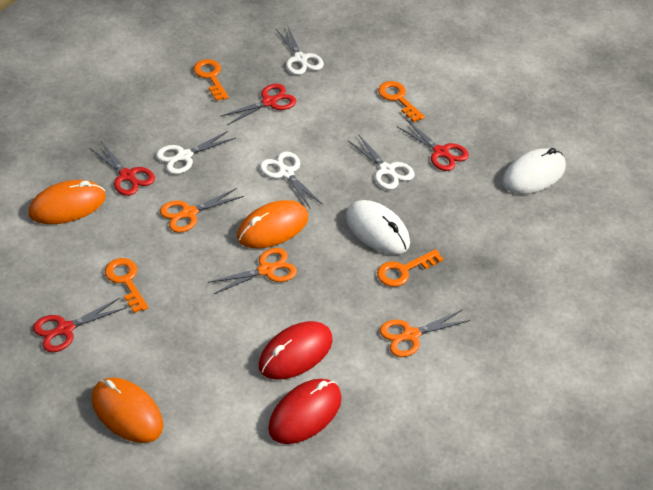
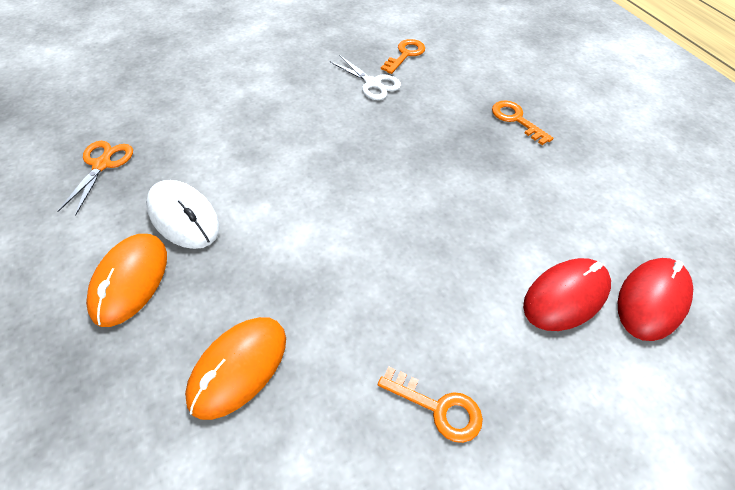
orange key: [105,258,148,313] [194,59,229,101] [377,249,443,287] [378,81,425,122] = 4 -> [378,367,483,443] [381,39,425,74] [492,101,553,145] = 3
orange mouse: [29,180,106,224] [92,377,163,443] [237,200,308,249] = 3 -> [86,234,167,327] [185,317,286,420] = 2
orange scissors: [160,188,244,233] [207,248,297,294] [380,310,470,357] = 3 -> [57,141,133,216] = 1
red scissors: [33,298,126,352] [89,142,155,196] [220,84,296,125] [397,119,469,171] = 4 -> none = 0
white mouse: [346,200,410,255] [502,148,566,194] = 2 -> [146,180,220,249] = 1
white scissors: [156,130,236,174] [260,151,323,208] [276,27,324,75] [347,134,415,190] = 4 -> [329,55,401,100] = 1

